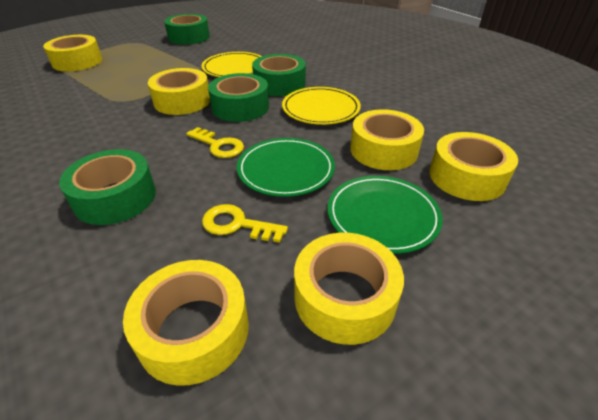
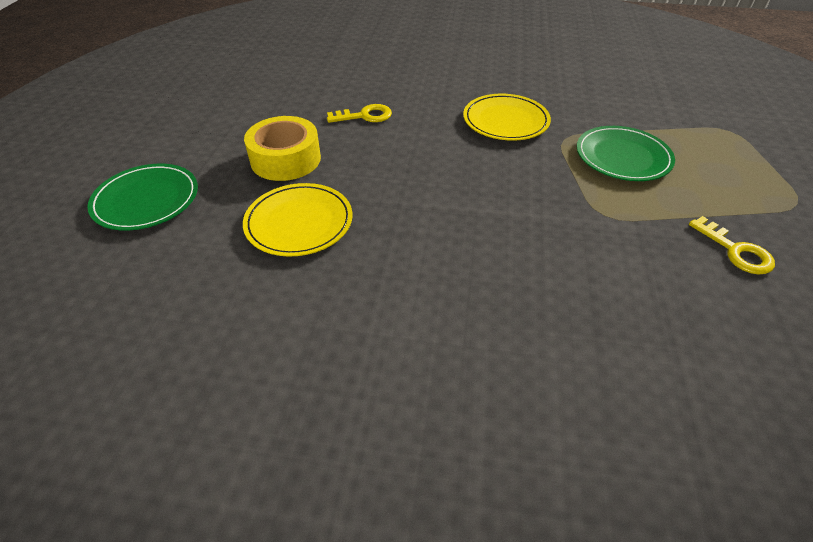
green tape: [59,149,156,225] [164,14,210,45] [208,73,269,122] [252,54,306,96] = 4 -> none = 0
yellow tape: [43,35,102,71] [123,260,249,386] [148,68,210,115] [294,233,404,345] [350,109,424,170] [429,132,518,201] = 6 -> [244,116,321,181] = 1

